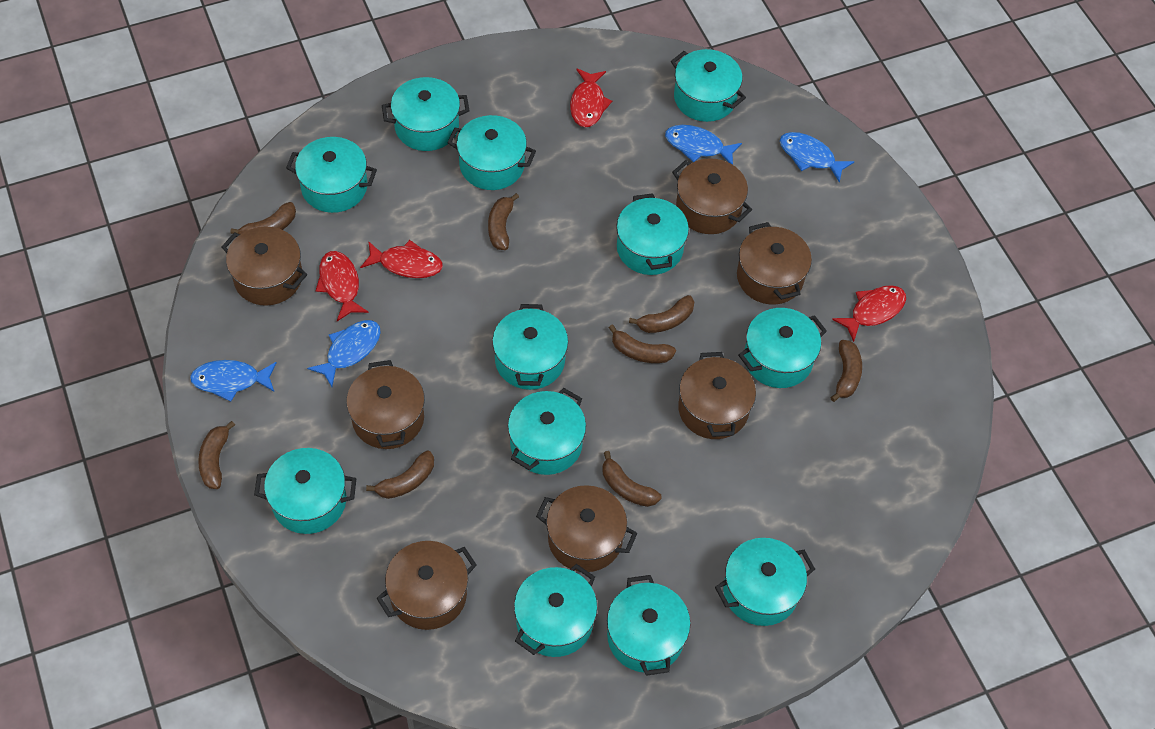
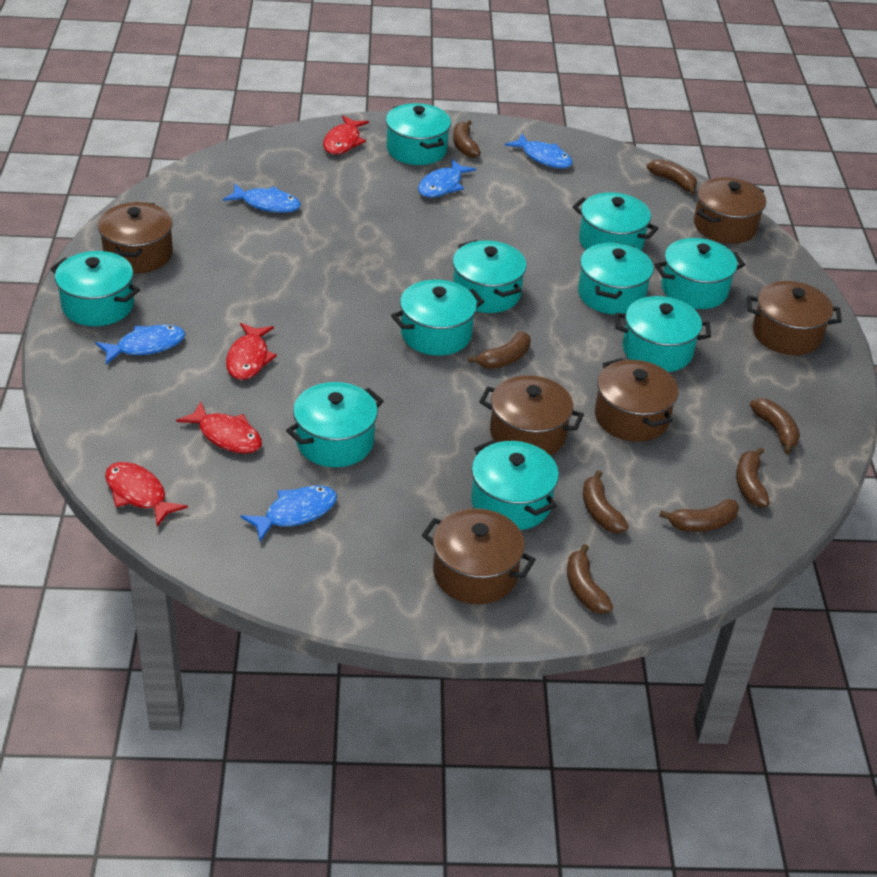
blue fish: [190,360,277,402] [307,320,381,387] [665,125,742,165] [780,132,854,183] = 4 -> [95,325,185,365] [223,184,301,213] [241,485,337,542] [418,159,476,198] [505,133,573,168] = 5
brown pot: [221,226,307,306] [346,360,425,449] [376,541,477,630] [536,485,637,572] [672,158,752,234] [678,352,756,439] [737,222,812,305] = 7 -> [98,202,173,273] [422,508,536,604] [479,375,584,455] [595,358,679,442] [694,177,766,244] [747,281,842,355] = 6
turquoise pot: [254,448,357,534] [286,137,377,213] [382,77,470,151] [447,115,536,190] [492,304,568,390] [508,388,586,475] [514,564,597,657] [607,575,691,676] [616,193,689,275] [671,49,746,122] [715,538,815,626] [738,308,827,388] = 12 -> [50,251,140,326] [286,382,383,467] [386,103,451,165] [391,280,484,356] [453,240,527,313] [471,439,559,530] [573,192,659,250] [578,242,654,315] [615,296,711,372] [655,238,745,309] = 10

